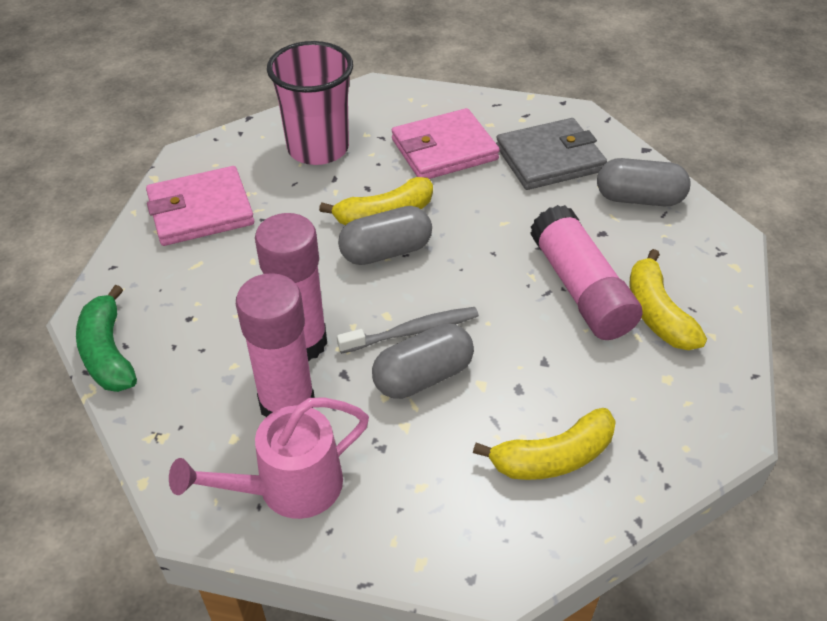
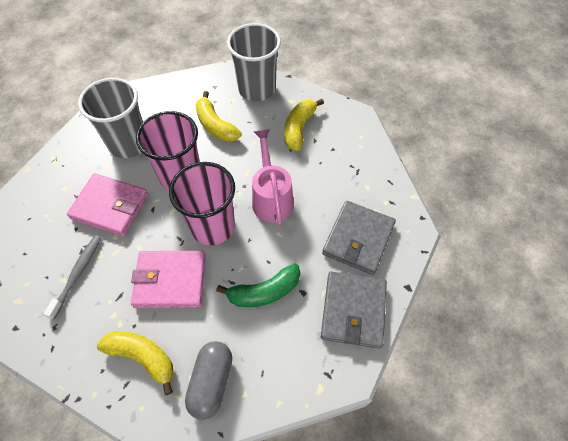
grey capsule: [338,206,432,265] [372,324,474,399] [597,158,691,206] = 3 -> [185,341,232,420] = 1
grey cup: none = 0 -> [78,78,143,158] [227,23,281,101] = 2
grey wallet: [496,118,607,190] = 1 -> [321,271,387,349] [322,201,396,275] = 2
pink cup: [267,41,353,165] = 1 -> [136,111,200,191] [169,162,235,245] = 2
pink glue stick: [236,273,315,417] [255,213,327,362] [530,205,643,340] = 3 -> none = 0

